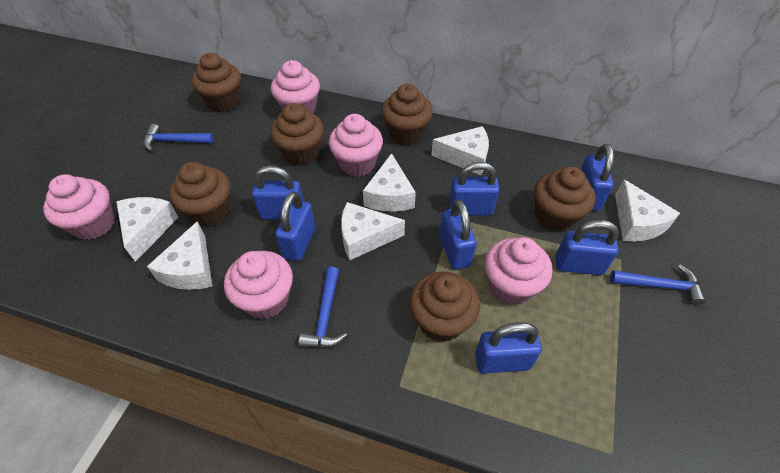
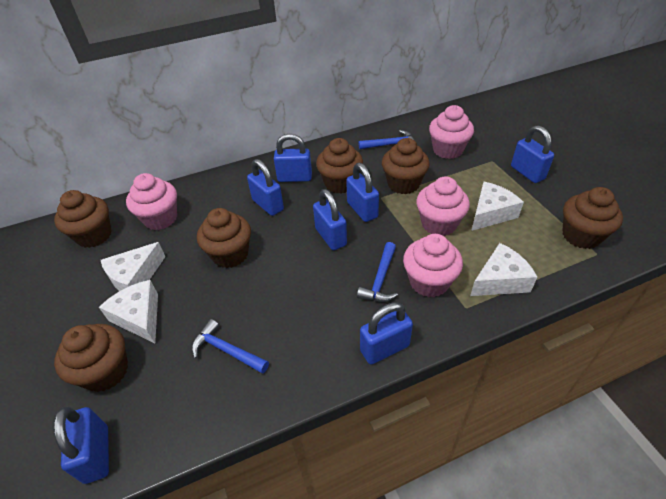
pink cupcake: [43,175,115,240] [224,251,293,319] [271,60,320,114] [329,114,383,177] [485,237,552,305] = 5 -> [126,173,177,230] [403,234,463,297] [416,176,470,236] [429,105,474,159] = 4
white cheese: [116,197,179,262] [147,221,212,290] [341,202,405,261] [363,153,416,212] [431,126,489,175] [615,179,680,242] = 6 -> [99,280,158,343] [101,242,165,291] [470,243,537,296] [471,182,524,231] = 4

